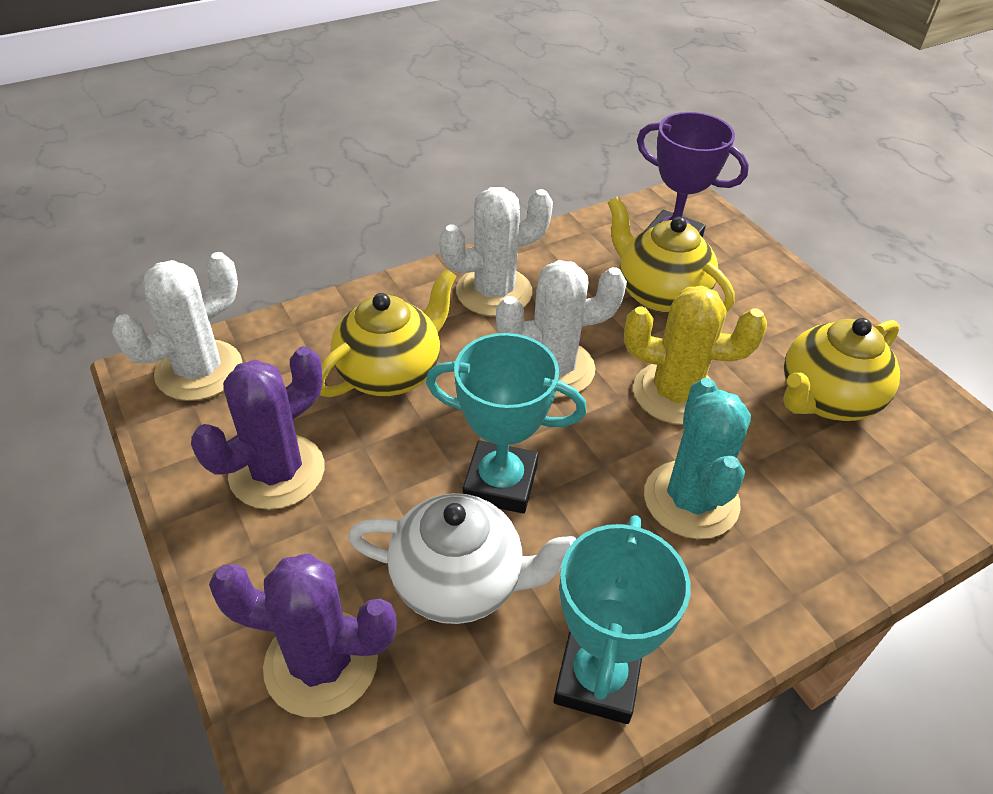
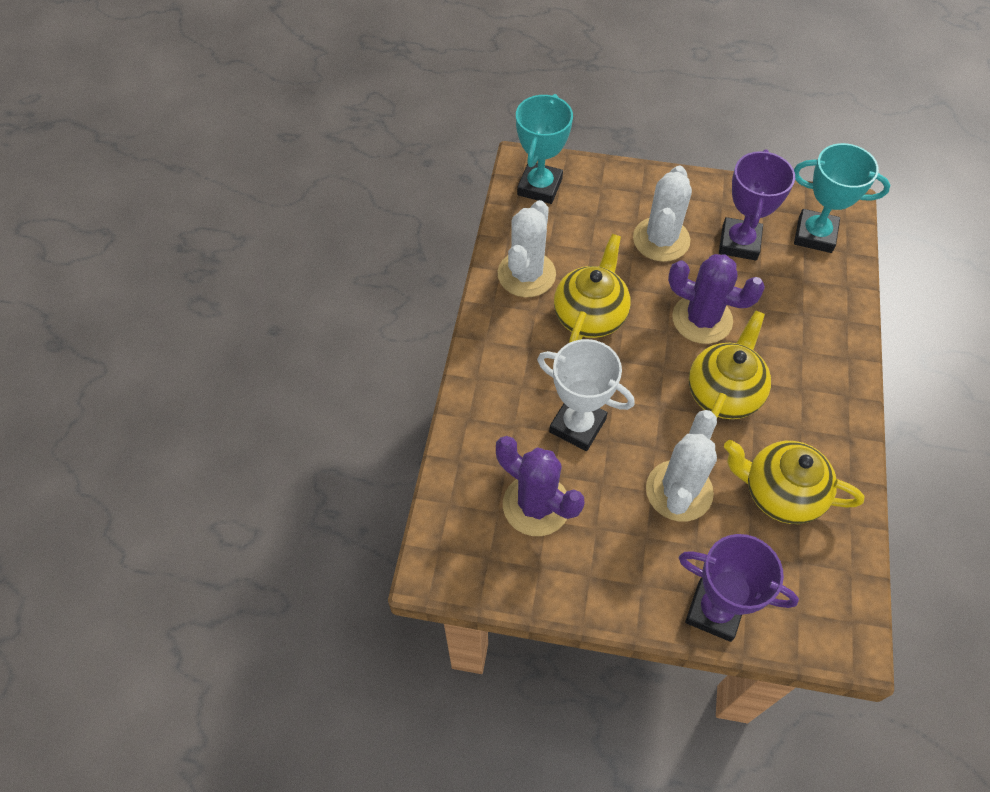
purple trophy: [637,112,749,238] = 1 -> [679,534,799,642] [719,149,795,260] = 2
turquoise cactus: [644,378,751,539] = 1 -> none = 0
white teapot: [348,493,576,624] = 1 -> none = 0
white trophy: none = 0 -> [537,339,635,451] = 1
yellow cactus: [624,285,767,425] = 1 -> none = 0

